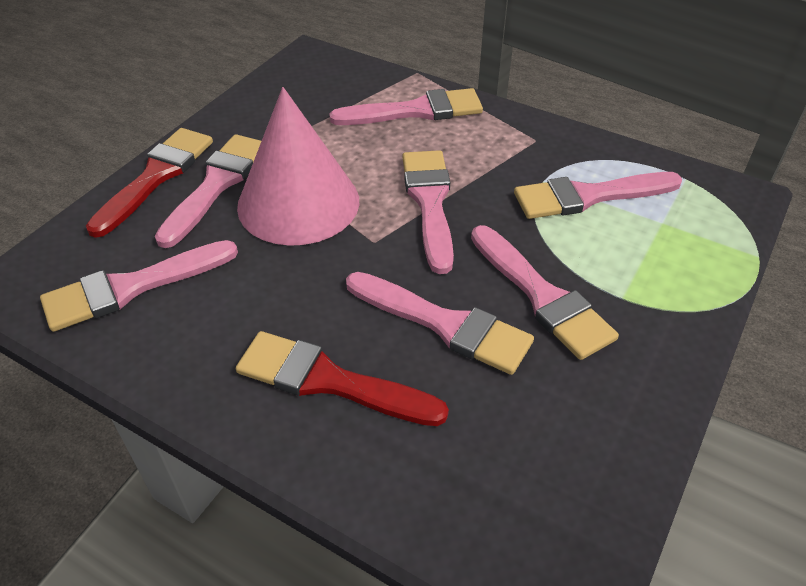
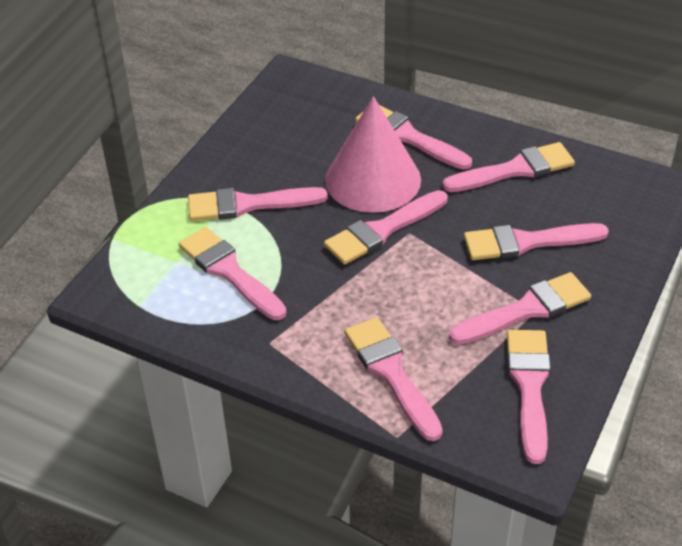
pink brush: [40,240,238,332] [155,134,261,248] [329,88,483,125] [346,272,534,375] [402,150,454,274] [471,225,619,360] [514,172,682,219] = 7 -> [179,227,286,320] [188,187,328,221] [324,190,448,265] [345,317,443,441] [355,105,472,170] [443,142,575,192] [449,272,591,345] [464,223,609,260] [507,330,551,464] = 9
red brush: [86,128,213,238] [236,331,449,426] = 2 -> none = 0

